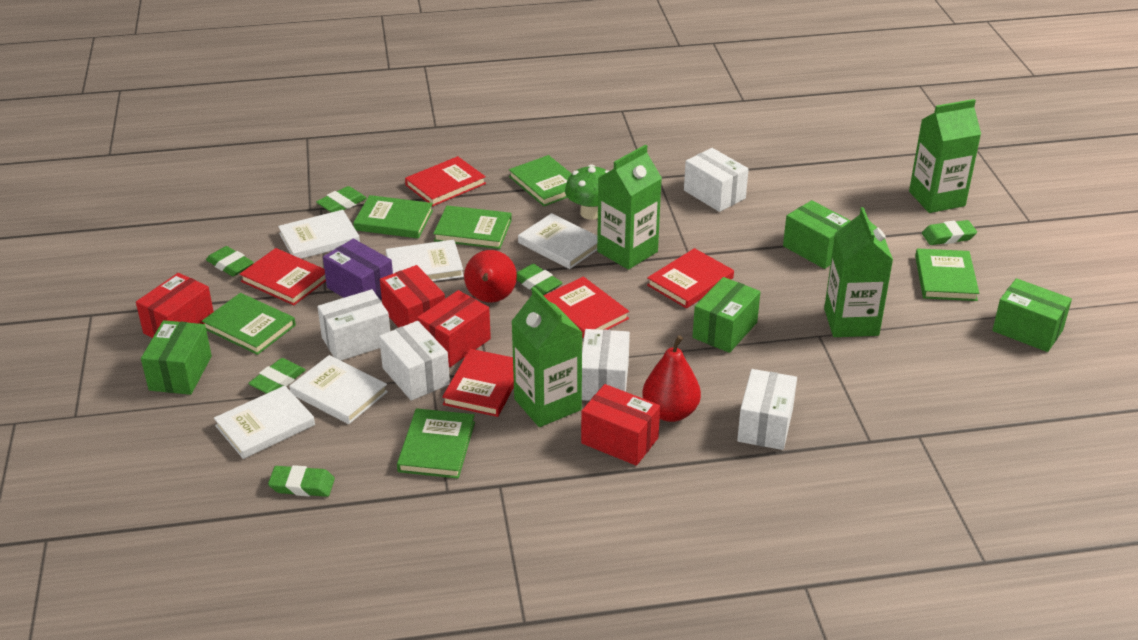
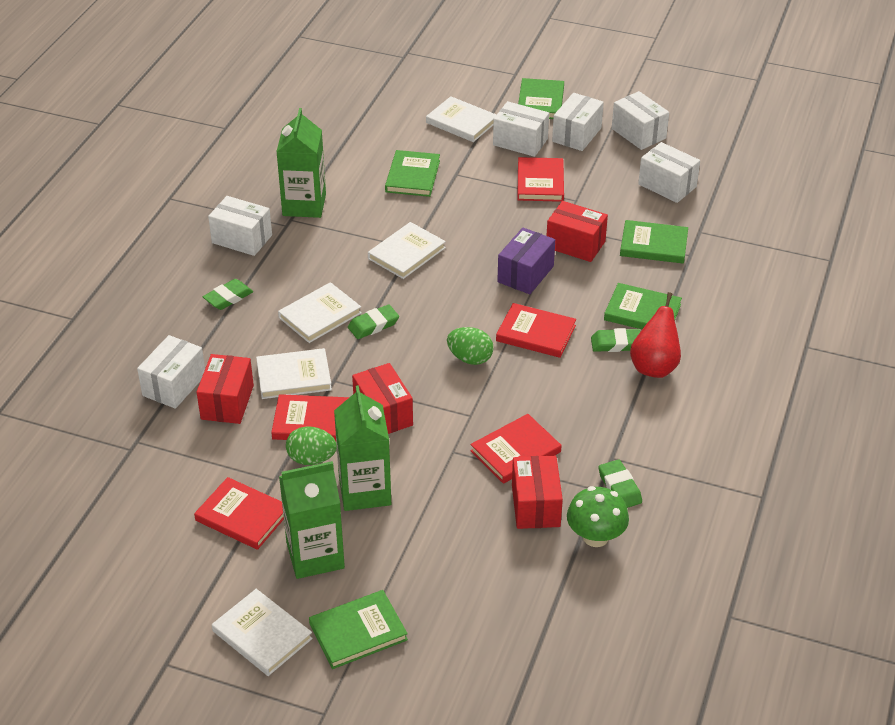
green book: [202,293,296,355] [353,195,433,238] [397,408,475,479] [433,205,512,249] [509,155,572,206] [915,248,979,301] = 6 -> [309,590,408,669] [385,150,440,197] [518,78,564,119] [604,283,682,329] [620,220,688,264] = 5
green box: [141,320,212,395] [692,277,760,353] [783,200,851,269] [992,278,1072,352] = 4 -> none = 0
green carton: [511,287,583,427] [597,145,662,270] [824,207,893,337] [909,99,981,213] = 4 -> [276,108,326,218] [279,461,345,579] [334,385,391,511] = 3
green egg: none = 0 -> [286,427,337,465] [447,327,493,365] = 2
green eraser: [206,246,254,276] [248,358,306,394] [268,465,335,497] [316,186,367,212] [517,264,562,295] [922,220,977,245] = 6 -> [203,279,253,310] [348,304,399,339] [591,328,641,352] [598,460,642,508] = 4
red pear: [464,250,517,302] [642,335,701,422] = 2 -> [630,292,681,378] = 1
white box: [317,289,390,361] [379,321,450,401] [582,329,630,401] [684,148,749,212] [737,369,797,450] = 5 -> [137,335,205,409] [208,196,272,256] [493,101,549,157] [552,93,604,151] [612,91,669,150] [638,142,700,203] = 6

